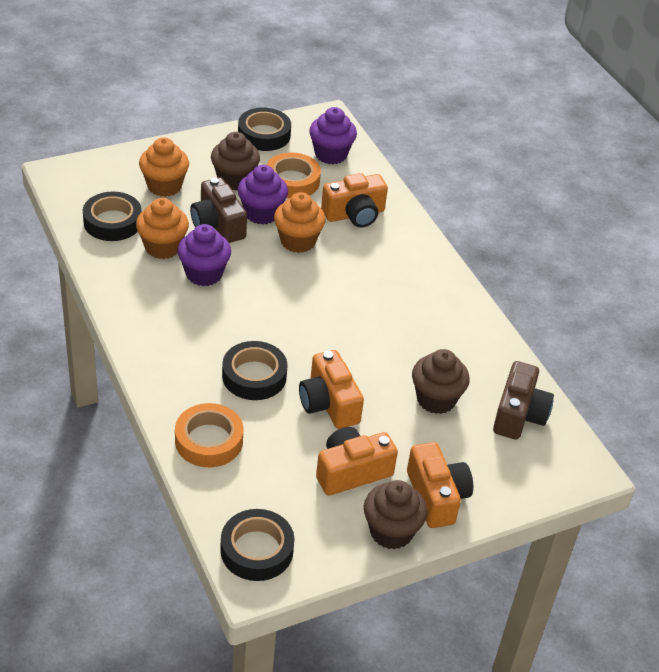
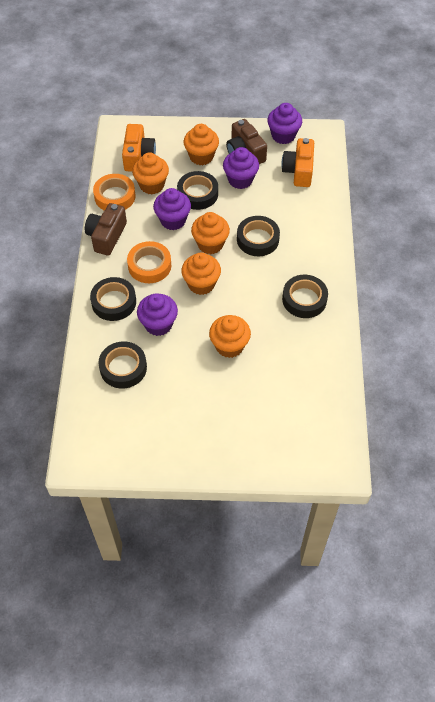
black tape: [83,192,142,241] [220,509,295,581] [222,341,288,400] [238,108,291,151] = 4 -> [90,277,136,321] [98,341,147,389] [177,171,218,210] [237,216,280,256] [282,275,328,318] = 5
brown cupcake: [211,132,260,191] [364,480,428,549] [412,349,470,414] = 3 -> none = 0
orange camera: [299,350,364,429] [316,427,398,496] [321,173,388,228] [407,442,473,528] = 4 -> [122,124,156,172] [281,138,314,187] = 2
orange cupcake: [136,198,189,259] [139,137,189,197] [274,192,326,253] = 3 -> [132,152,169,194] [181,252,221,295] [184,124,219,165] [191,212,230,254] [209,315,251,358] = 5
purple cupcake: [177,224,231,286] [238,165,288,225] [309,107,357,164] = 3 -> [137,293,178,336] [153,188,191,230] [223,147,259,189] [267,103,302,144] = 4

